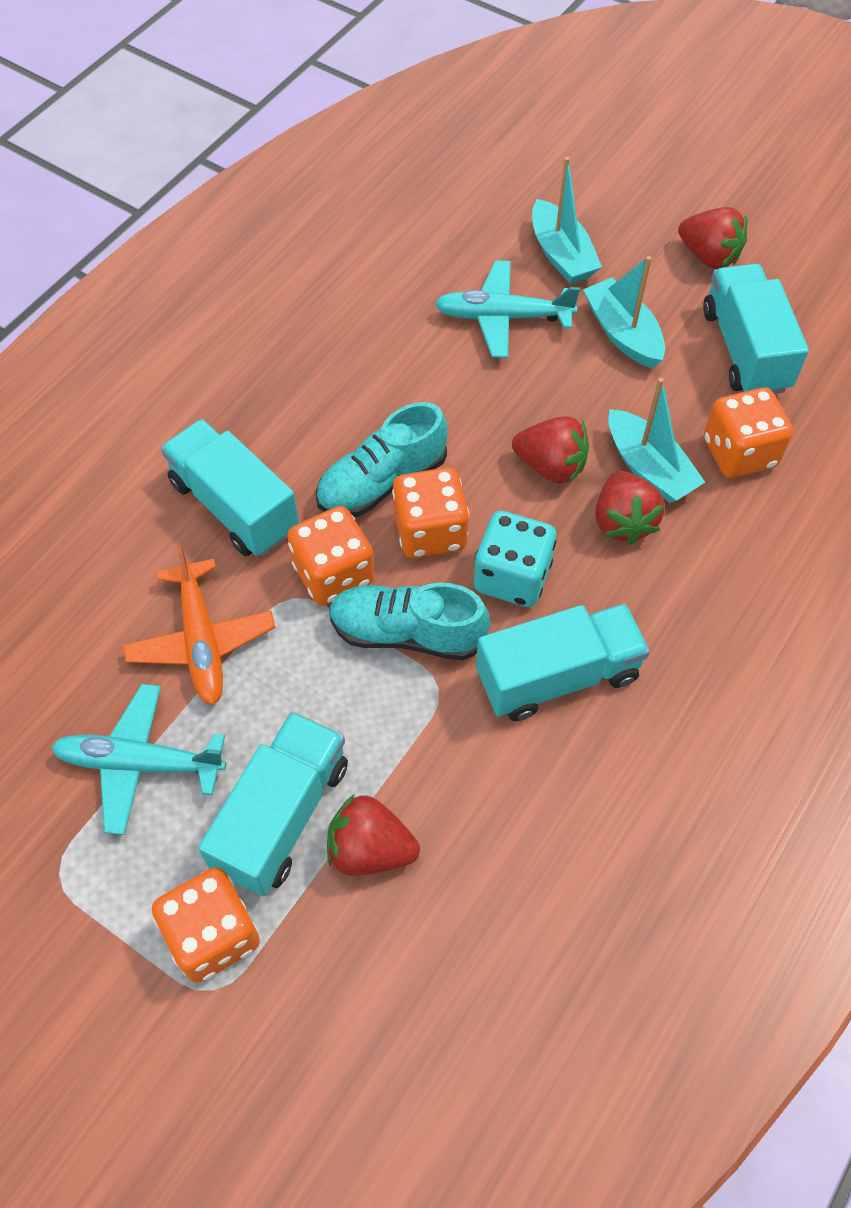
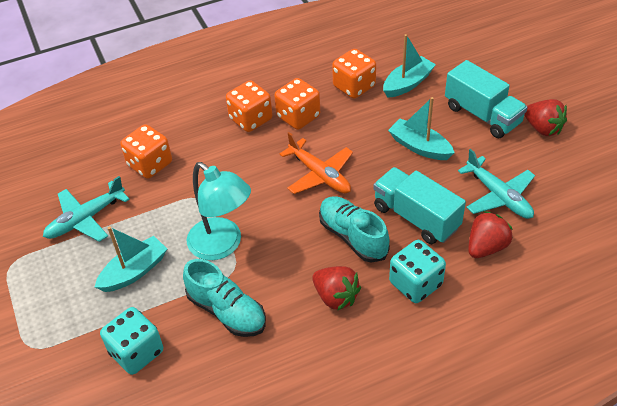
red strawberry: [327,794,420,876] [512,416,589,484] [595,471,665,545] [678,207,747,269] = 4 -> [312,266,361,311] [468,211,513,258] [524,99,567,136] = 3
turquoise dice: [474,511,557,607] = 1 -> [100,307,163,375] [389,240,446,303] = 2
turquoise lamp: none = 0 -> [187,162,251,260] = 1
turquoise truck: [161,419,299,556] [198,712,348,896] [476,604,650,721] [703,264,809,394] = 4 -> [374,167,466,244] [445,60,528,138] = 2

